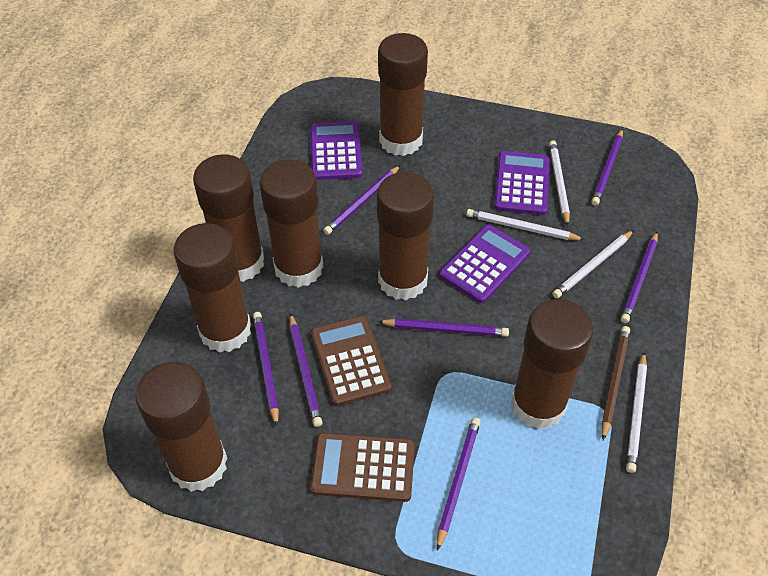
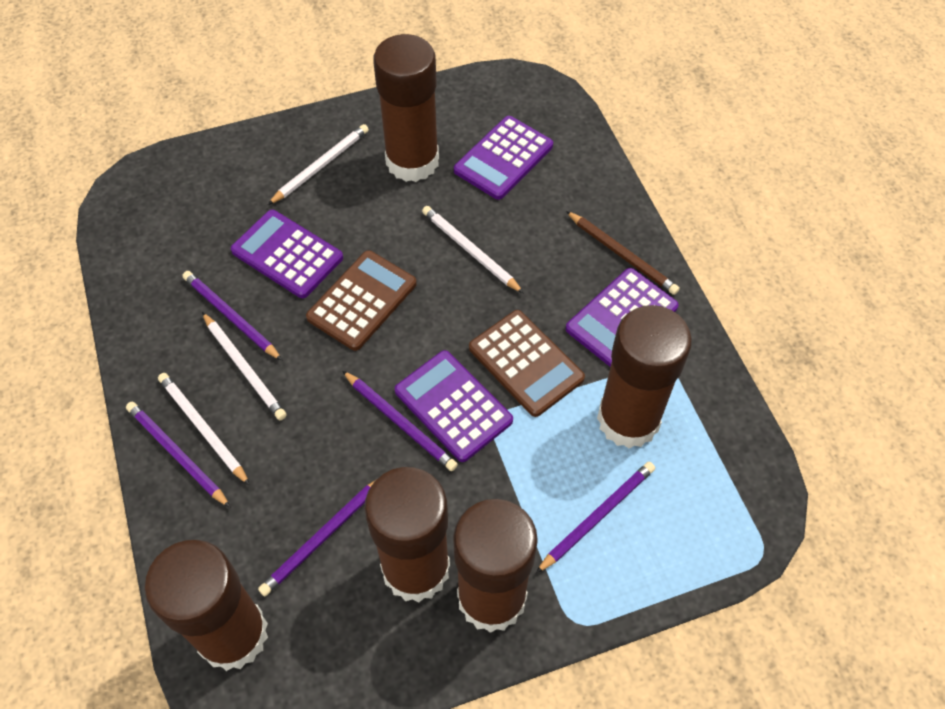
brown glue stick: [135,362,227,492] [174,223,251,353] [193,154,264,282] [259,159,323,288] [377,172,434,300] [378,33,428,156] [511,299,594,429] = 7 -> [144,540,268,671] [364,467,450,602] [373,34,439,182] [453,499,538,633] [597,305,692,449] = 5
purple calculator: [310,121,363,180] [439,225,530,303] [494,151,550,215] = 3 -> [231,210,343,298] [395,350,513,462] [454,116,553,200] [566,268,679,367] = 4
purple pencil: [253,312,279,426] [289,313,323,427] [323,165,401,235] [378,318,509,337] [437,417,481,551] [591,129,623,206] [621,231,658,323] = 7 -> [126,402,230,507] [182,271,282,360] [258,479,377,596] [342,371,458,471] [536,462,655,573] = 5

